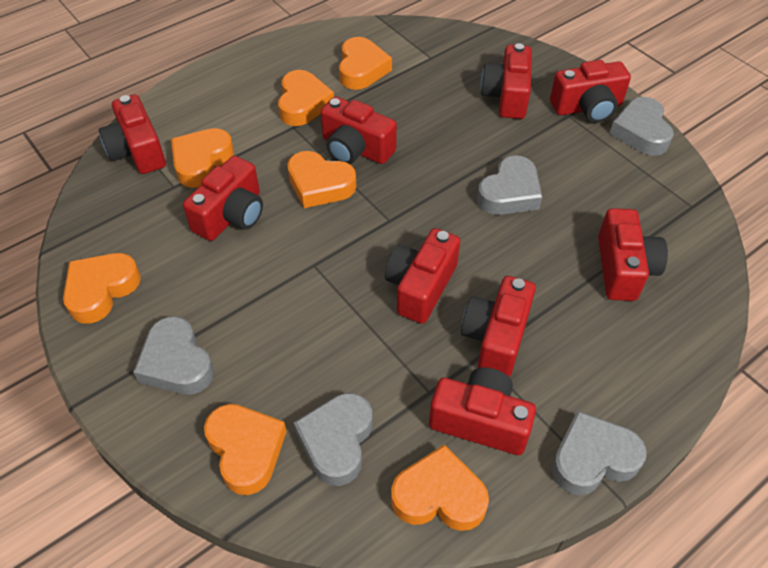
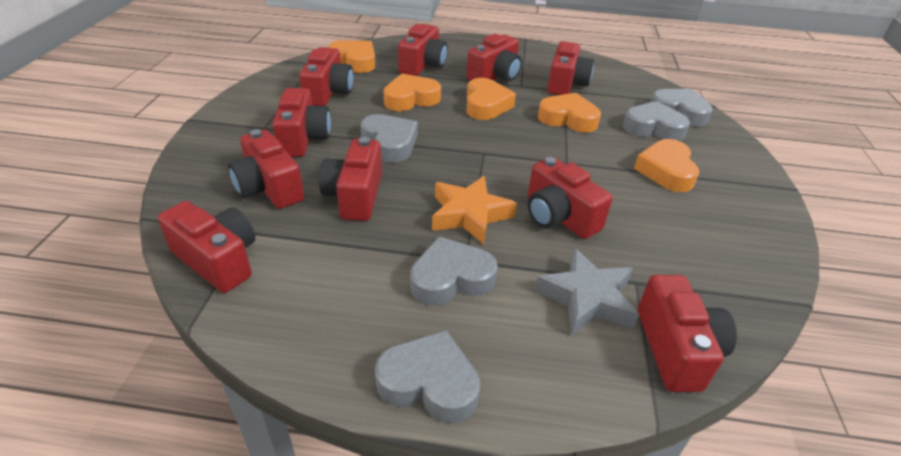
grey star: none = 0 -> [535,248,639,336] = 1
orange heart: [63,253,141,324] [171,128,234,188] [204,404,287,495] [278,70,334,126] [287,151,356,208] [339,37,392,90] [391,444,489,531] = 7 -> [328,40,375,73] [383,73,441,111] [466,78,516,120] [538,93,601,133] [634,139,699,192] = 5
orange star: none = 0 -> [432,176,517,244] = 1
red camera: [99,94,166,174] [183,156,263,241] [321,96,397,164] [385,228,460,324] [429,367,536,455] [461,276,536,377] [481,43,532,119] [550,60,631,123] [598,208,668,301] = 9 -> [158,201,255,293] [228,129,304,209] [272,88,331,157] [299,47,354,106] [319,137,382,221] [398,24,448,76] [466,34,522,81] [528,157,613,239] [547,41,594,95] [638,275,737,392] = 10

